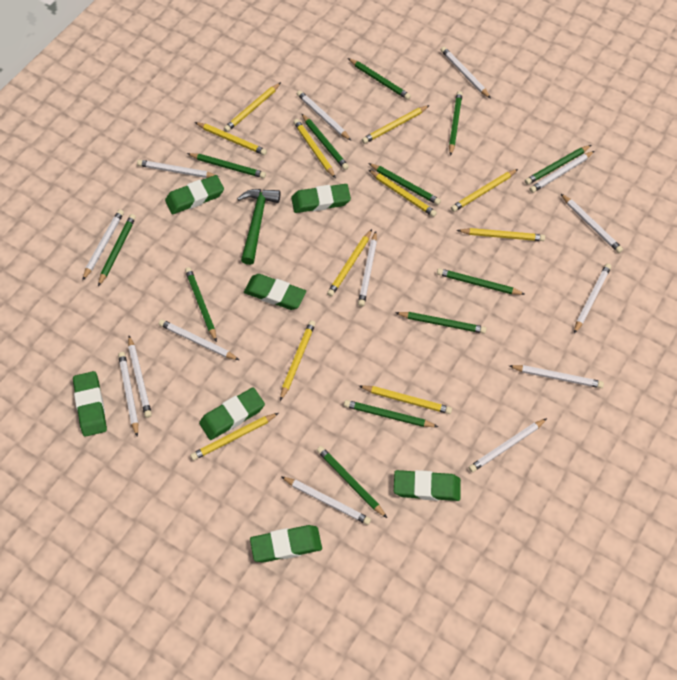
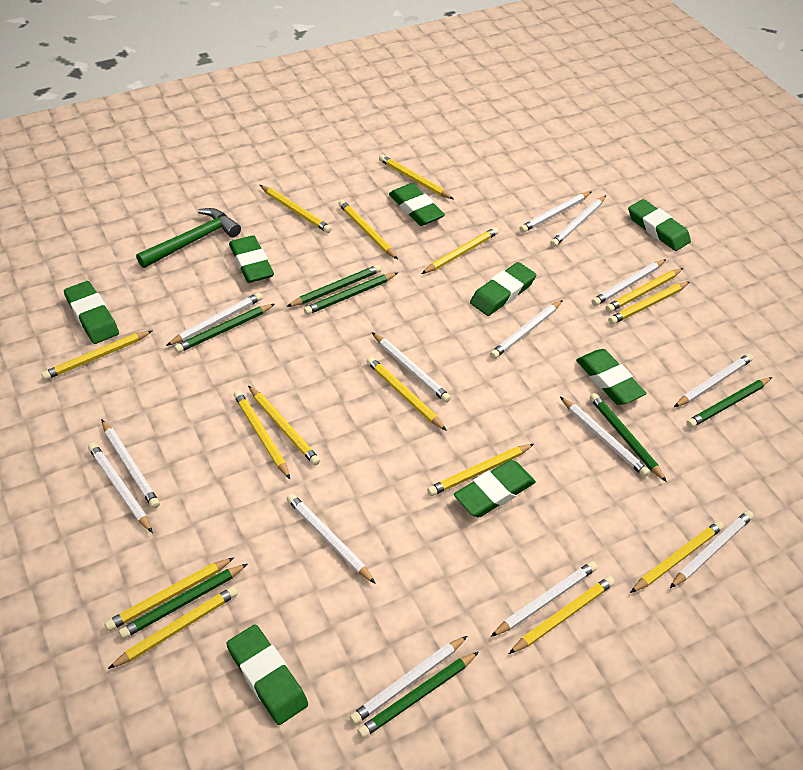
green eraser: [73,371,107,437] [165,175,224,214] [199,387,265,440] [244,274,306,310] [250,525,322,563] [291,184,351,213] [394,470,461,501] = 7 -> [64,281,119,344] [226,625,308,725] [229,235,274,283] [389,183,445,226] [454,460,536,517] [470,262,536,316] [576,349,647,405] [628,199,691,251] = 8
green pencil: [98,214,136,286] [185,267,217,342] [187,153,266,178] [301,113,349,170] [317,446,387,518] [344,400,438,427] [348,58,411,100] [368,163,441,205] [395,312,487,334] [437,268,525,295] [449,91,463,156] [525,145,591,185] = 12 -> [119,564,247,639] [174,304,274,353] [286,265,381,307] [304,273,398,315] [357,652,479,738] [590,393,667,482] [687,377,772,428] = 7
yellow pencil: [190,413,279,460] [195,122,267,155] [224,82,281,132] [280,320,315,401] [293,119,336,178] [327,229,372,297] [359,385,452,414] [362,105,430,144] [369,170,437,217] [451,169,518,212] [457,228,545,241] = 11 -> [41,330,153,380] [104,557,234,631] [108,586,238,669] [234,390,290,479] [248,385,321,466] [260,185,332,233] [338,200,398,260] [366,357,447,431] [379,154,454,199] [421,227,499,274] [427,444,534,496] [509,576,615,654] [605,268,683,312] [608,282,690,324] [630,521,724,593] = 15

